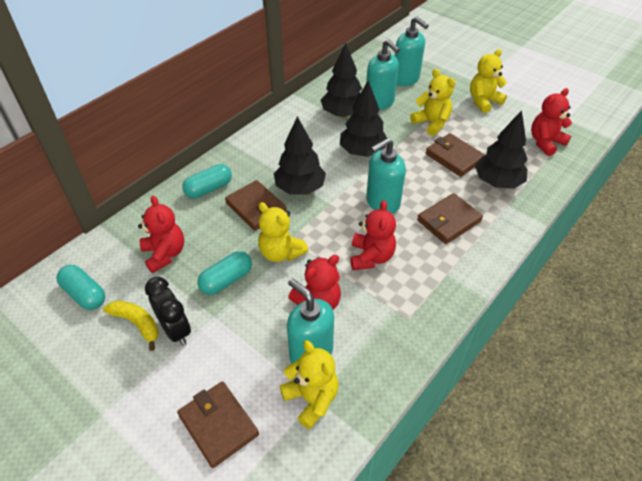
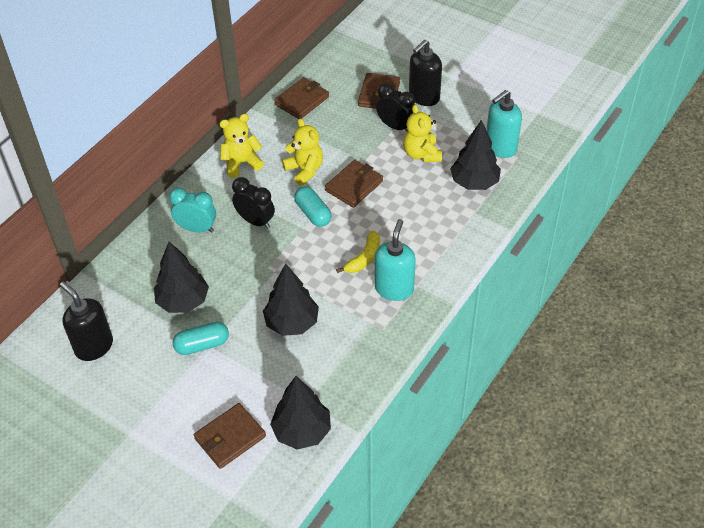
black clock: [145,277,191,346] = 1 -> [232,177,275,229] [376,83,415,132] = 2
black soap dispenser: none = 0 -> [60,282,113,361] [409,40,442,106] = 2
red teddy bear: [138,196,184,273] [288,255,341,310] [350,200,396,270] [531,88,572,156] = 4 -> none = 0
turquoise capsule: [57,265,105,310] [182,164,232,198] [197,251,252,295] = 3 -> [172,322,229,355] [294,186,331,227] = 2
turquoise clock: none = 0 -> [169,188,216,233] = 1
turquoise soap dispenser: [287,278,334,363] [366,39,400,110] [366,138,406,214] [395,16,429,86] = 4 -> [375,219,416,301] [487,90,522,158] = 2
yellow teddy bear: [258,202,308,262] [280,340,339,429] [410,69,456,136] [470,49,507,113] = 4 -> [220,114,264,178] [282,118,323,186] [403,105,442,162] = 3

